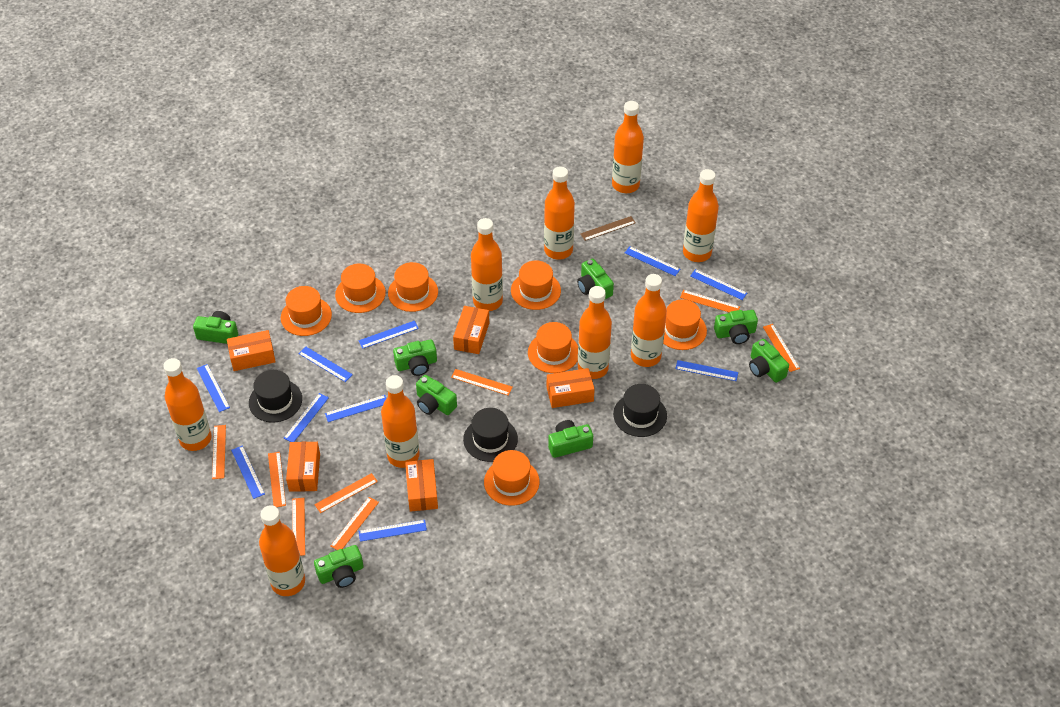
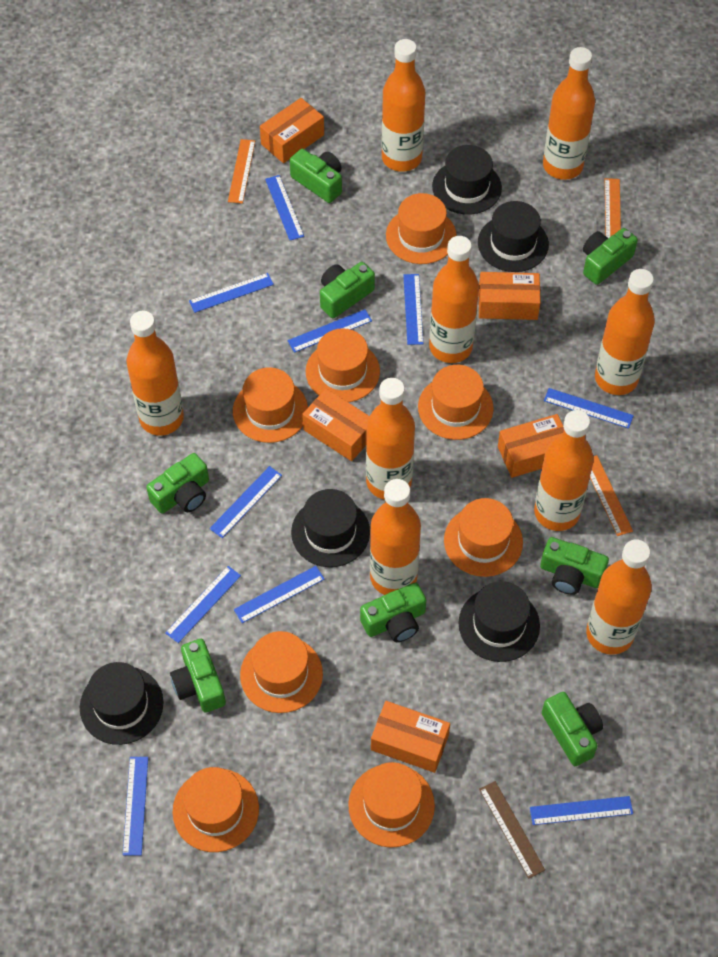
black hat: [249,370,302,423] [463,408,518,462] [613,384,667,437] = 3 -> [80,662,164,745] [291,489,370,567] [432,145,502,215] [458,581,540,662] [478,201,549,272] = 5
orange hat: [281,286,332,336] [335,264,386,313] [388,262,438,312] [484,450,540,506] [511,260,561,310] [528,322,578,373] [663,299,707,350] = 7 -> [173,767,259,852] [233,367,308,443] [240,631,323,713] [306,328,380,402] [348,762,435,848] [386,193,457,264] [418,365,494,440] [444,498,523,577] = 8
orange ruler: [212,425,226,479] [268,452,286,507] [292,498,305,556] [314,473,378,513] [330,497,379,550] [451,369,513,396] [680,290,740,313] [763,324,800,372] = 8 -> [228,139,255,204] [590,455,633,536] [605,178,621,238] = 3

